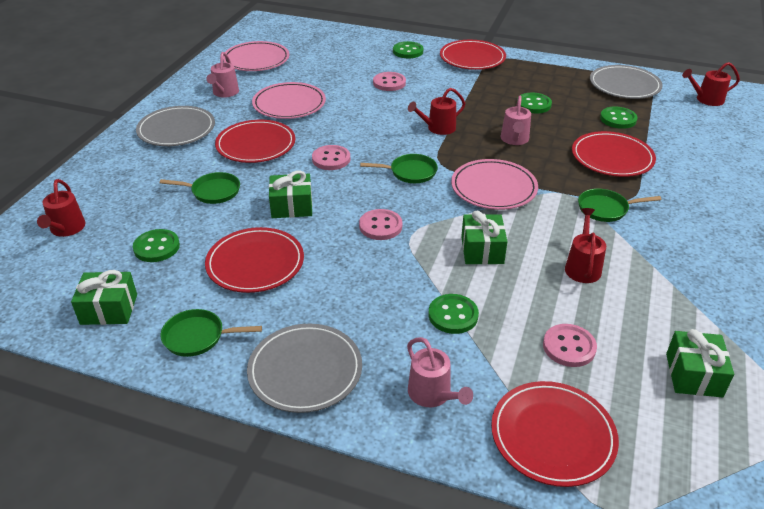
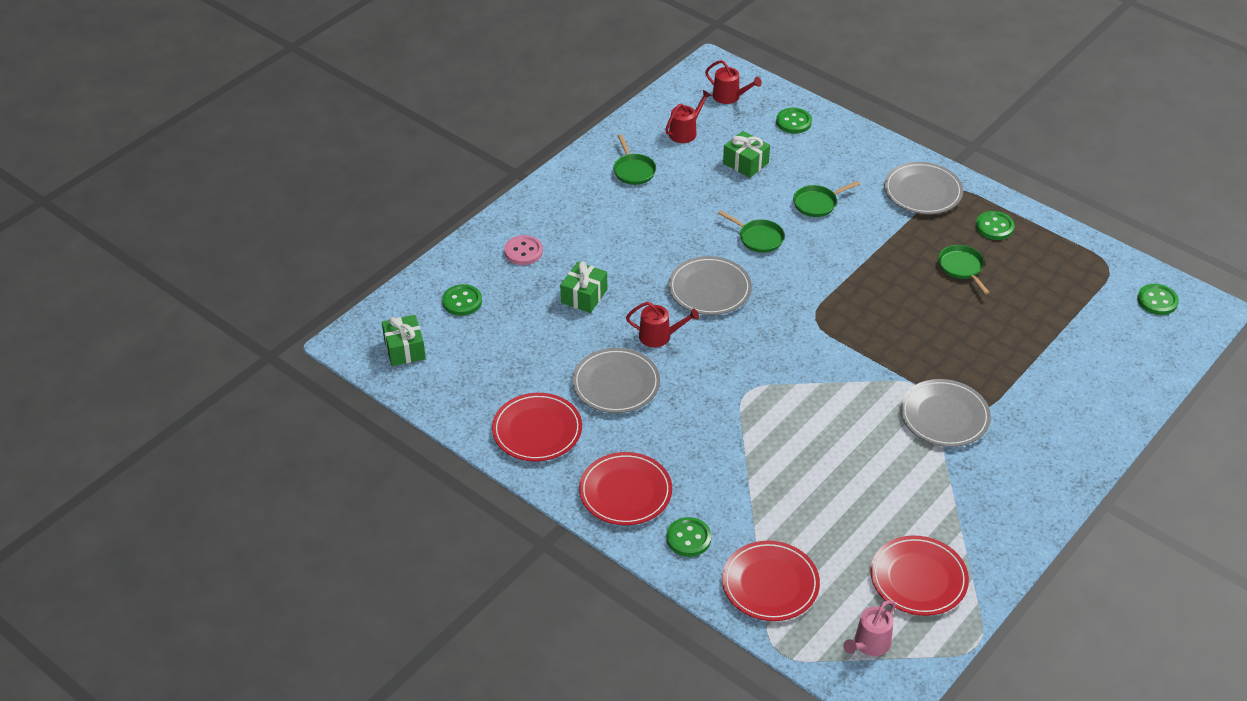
green gift: [71,270,137,325] [269,171,312,218] [461,211,508,265] [666,329,734,397] = 4 -> [382,315,426,366] [560,261,607,313] [723,131,770,178] = 3
grey plate: [136,106,215,146] [247,324,362,413] [590,65,662,99] = 3 -> [572,348,660,413] [668,256,752,315] [884,162,963,214] [900,379,991,447] = 4
pink button: [312,145,350,170] [359,209,403,240] [373,72,406,91] [543,324,597,367] = 4 -> [504,235,543,265] = 1
pink plate: [223,41,289,71] [252,82,326,119] [451,159,538,210] = 3 -> none = 0
pink watering can: [206,52,239,97] [407,337,473,407] [501,95,531,145] = 3 -> [843,600,896,656] = 1
red plate: [205,227,304,293] [215,120,295,163] [440,40,506,70] [491,381,619,487] [572,131,656,177] = 5 -> [492,393,582,461] [579,452,672,525] [722,541,820,621] [870,536,969,616] = 4
red watering can: [37,179,85,237] [408,88,465,135] [565,208,606,283] [682,62,740,106] = 4 -> [626,302,699,347] [665,90,712,143] [705,60,762,104] = 3

